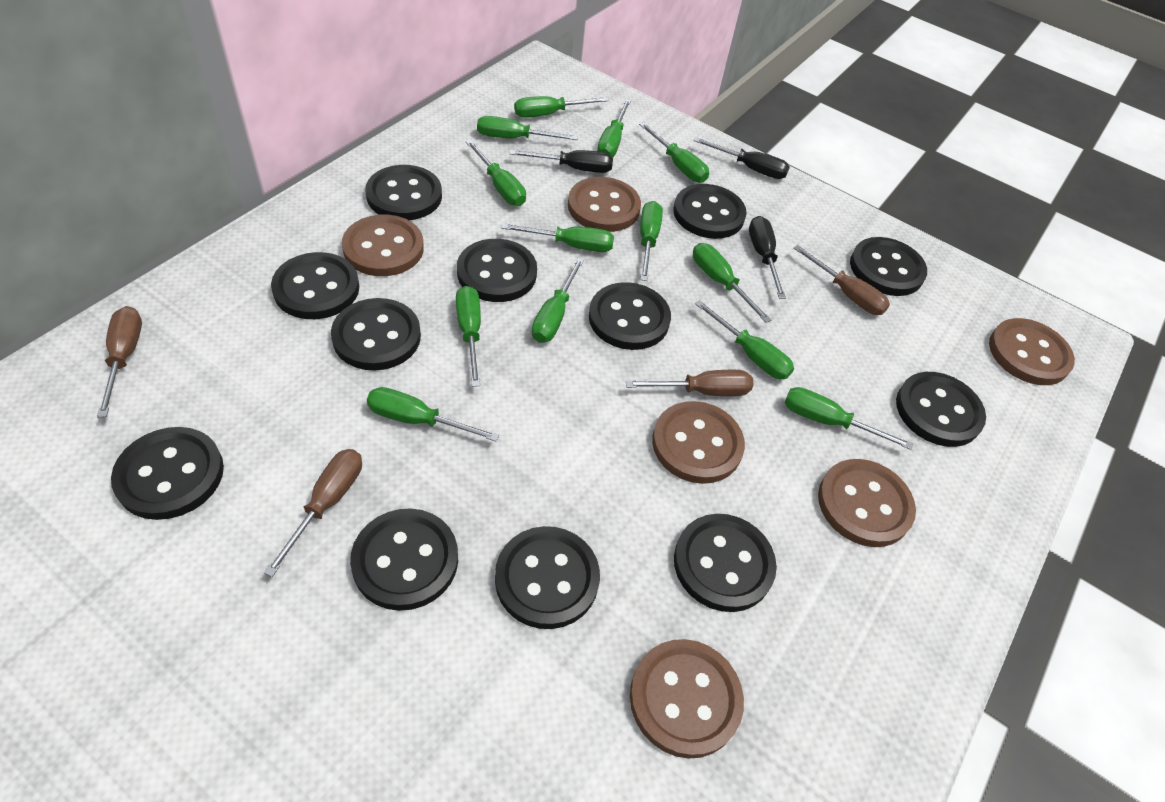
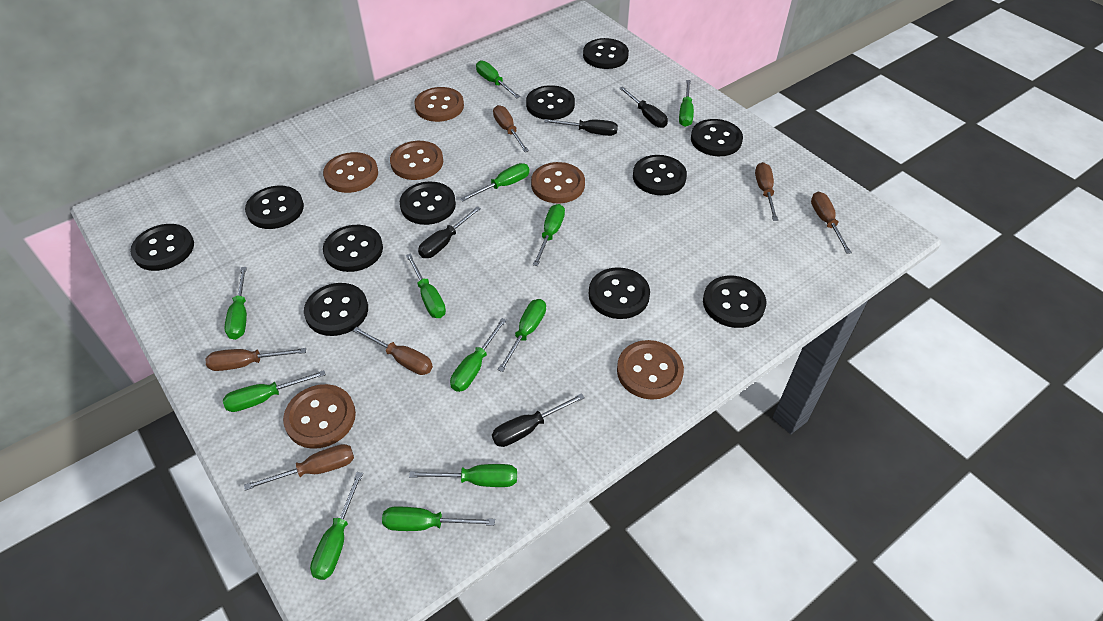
black button: [111,427,224,520] [271,252,359,319] [331,298,421,371] [350,508,458,611] [365,165,442,220] [457,239,537,302] [495,526,600,629] [589,282,671,350] [674,184,746,239] [674,514,777,612] [850,237,927,296] [896,372,986,447] = 12 -> [130,224,194,271] [245,185,304,229] [304,283,368,336] [323,225,383,272] [400,182,456,225] [526,85,575,120] [583,38,629,69] [589,267,650,319] [633,155,687,195] [691,119,743,156] [703,276,766,328] = 11
black screwdriver: [510,150,613,173] [694,137,790,179] [749,216,786,299] = 3 -> [418,206,481,258] [492,393,585,447] [544,119,618,136] [619,86,668,128] = 4
brown screwdriver: [97,306,142,418] [264,449,362,577] [626,370,753,396] [793,245,890,315] = 4 -> [205,348,306,371] [244,444,354,491] [353,327,433,375] [493,105,529,152] [755,162,778,221] [811,192,852,254] = 6
green screwdriver: [367,387,499,441] [456,286,481,387] [466,140,526,206] [477,116,578,140] [502,223,614,252] [514,96,608,118] [532,257,584,343] [597,99,631,157] [639,122,709,183] [640,201,663,281] [693,243,771,323] [695,300,794,379] [785,387,913,450] = 13 -> [223,370,326,412] [225,267,247,340] [310,472,363,580] [382,506,495,531] [406,253,446,318] [409,464,517,487] [450,318,507,392] [460,163,530,202] [476,61,520,98] [498,299,546,372] [533,204,565,266] [679,80,694,127] = 12

